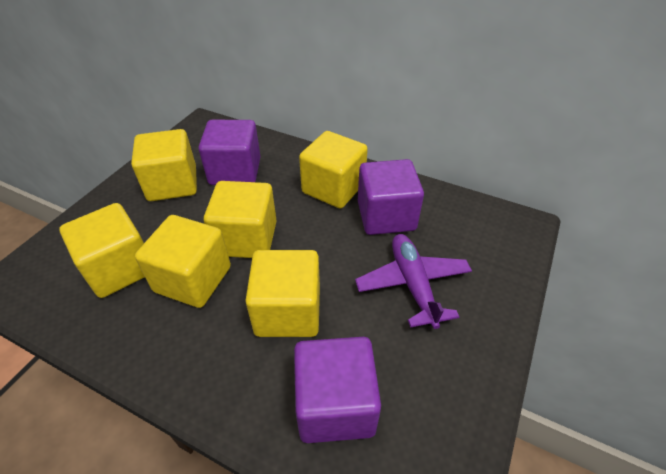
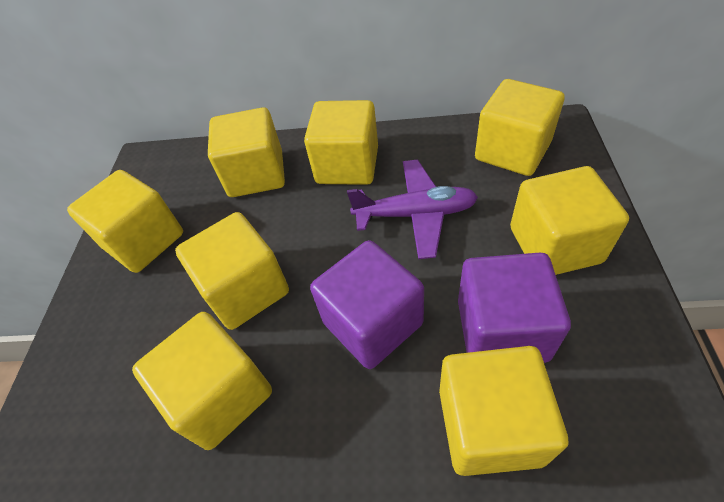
purple cube: [199,120,261,185] [294,337,381,443] [358,159,424,235] = 3 -> [310,240,424,369] [458,253,571,363] = 2
yellow cube: [59,203,145,298] [131,129,197,201] [135,215,231,308] [204,181,277,258] [245,250,320,337] [299,131,368,208] = 6 -> [67,170,183,273] [132,312,272,450] [175,212,289,330] [208,107,285,197] [304,100,378,185] [439,346,569,476] [475,79,564,176] [510,166,629,275] = 8

